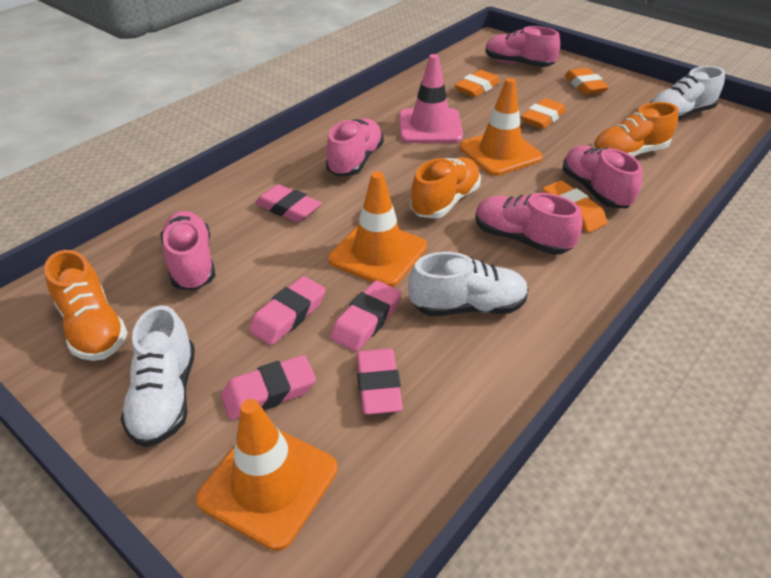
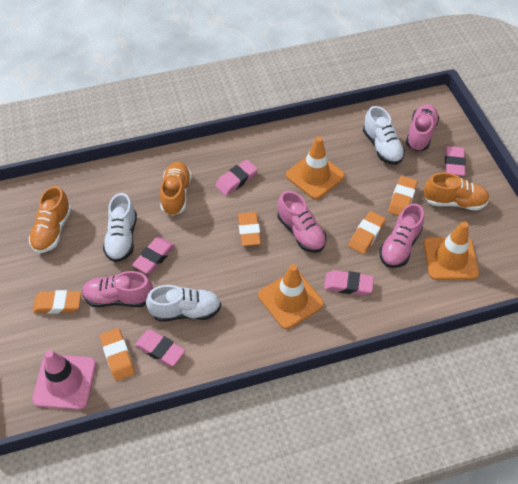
orange eraser: [455,70,500,97] [521,98,566,129] [543,180,607,233] [565,68,609,95] = 4 -> [33,290,81,314] [100,328,135,381] [238,212,261,246] [348,211,386,254] [388,176,418,216] = 5
pink shoe: [161,211,215,290] [326,119,384,176] [475,193,582,255] [485,26,560,67] [563,145,642,208] = 5 -> [82,271,153,307] [277,191,327,253] [379,203,424,268] [406,104,439,151] = 4

